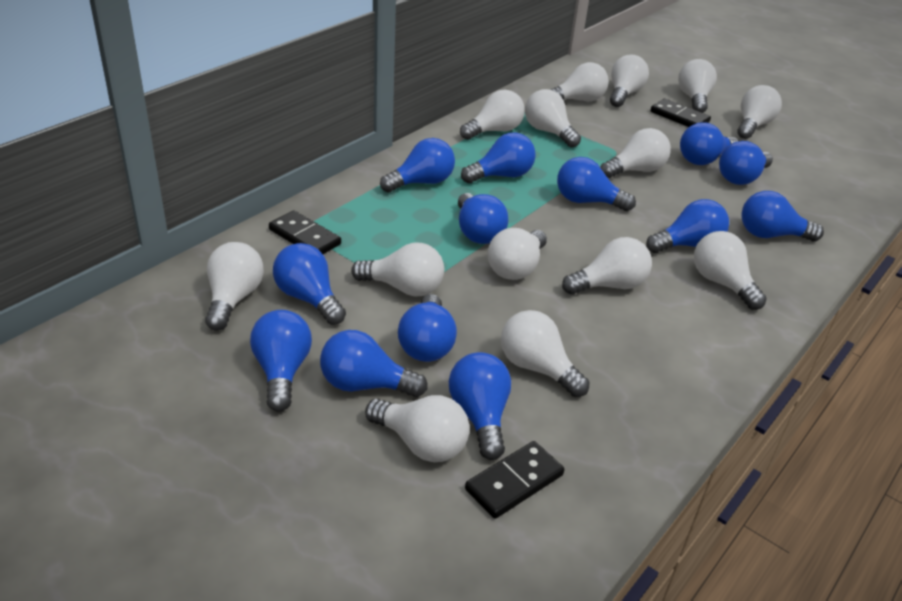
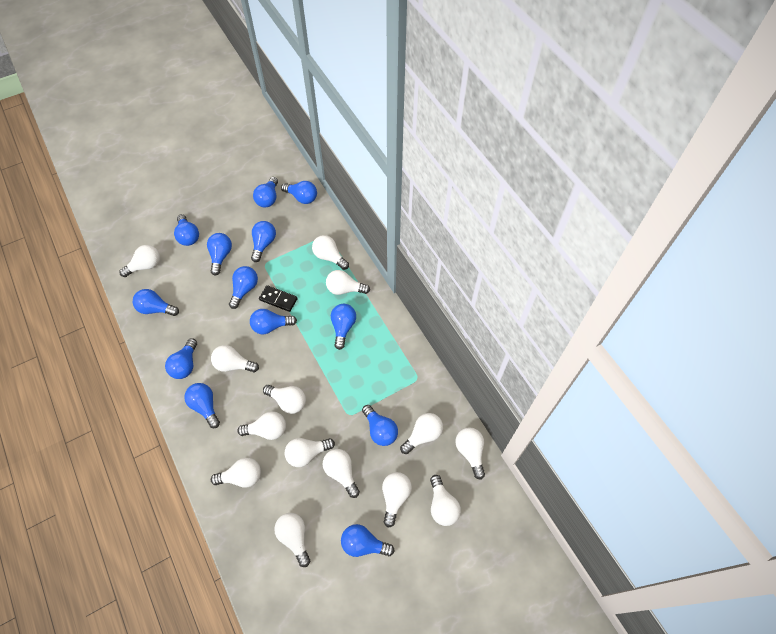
black domino: [269,210,341,254] [465,441,565,519] [651,98,711,127] = 3 -> [259,285,298,312] = 1

